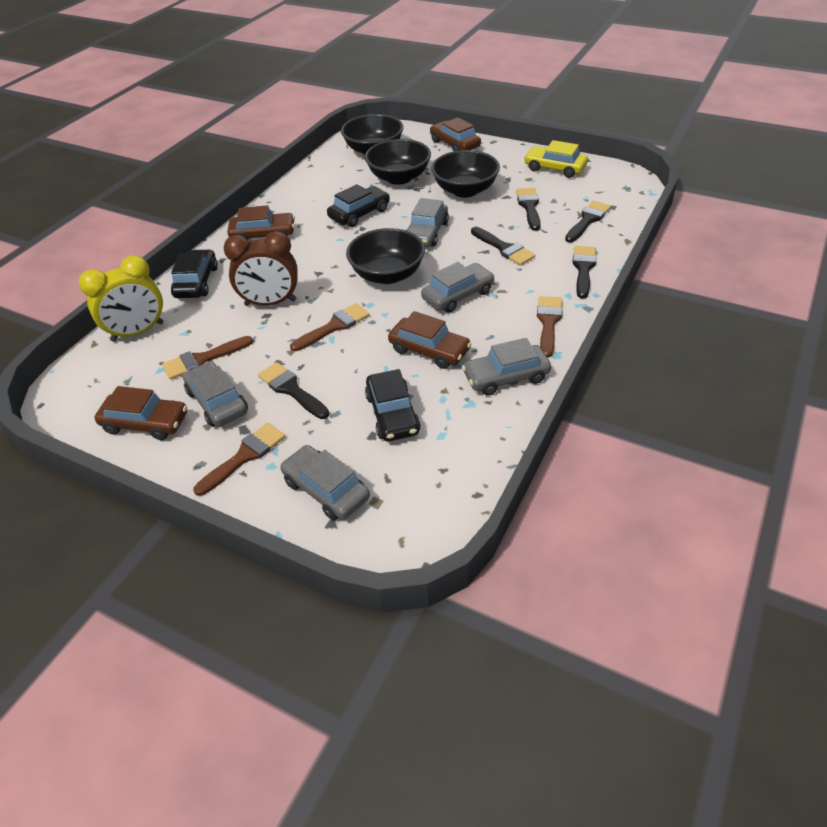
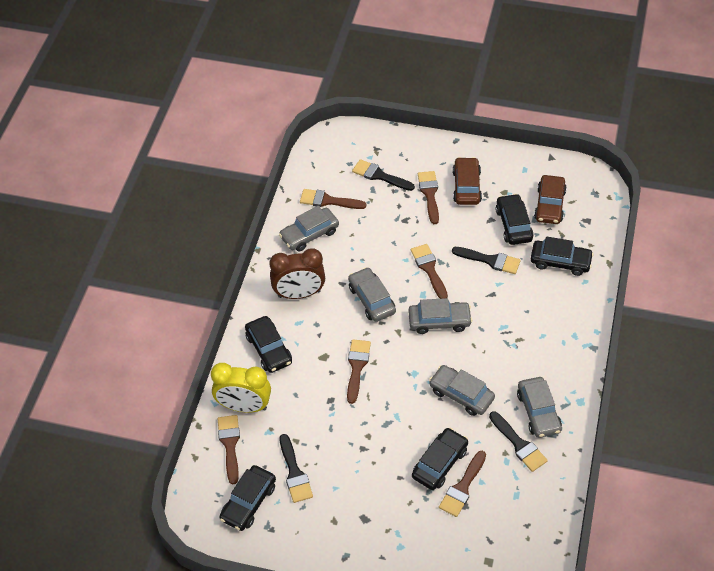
black bowl: [341,114,404,155] [346,228,425,284] [365,139,431,185] [431,150,500,197] = 4 -> none = 0
black brush: [258,362,329,419] [471,227,535,265] [516,188,541,231] [565,201,611,243] [572,246,596,299] = 5 -> [280,434,313,503] [352,159,415,191] [452,247,521,274] [489,411,548,472] = 4
black car: [171,249,218,298] [327,184,390,227] [365,369,421,441] = 3 -> [219,465,276,531] [245,316,292,373] [412,428,468,490] [496,194,534,245] [531,236,594,276] = 5
brown brush: [162,336,253,380] [193,423,285,496] [290,303,370,351] [537,296,562,358] = 4 -> [218,415,240,484] [300,189,366,209] [347,339,371,404] [411,244,448,299] [418,171,439,224] [439,451,486,517] = 6
brown car: [94,386,187,440] [227,205,295,239] [388,311,471,369] [430,117,481,151] = 4 -> [452,157,482,205] [534,175,567,224] = 2
yellow car: [524,140,588,178] = 1 -> none = 0

